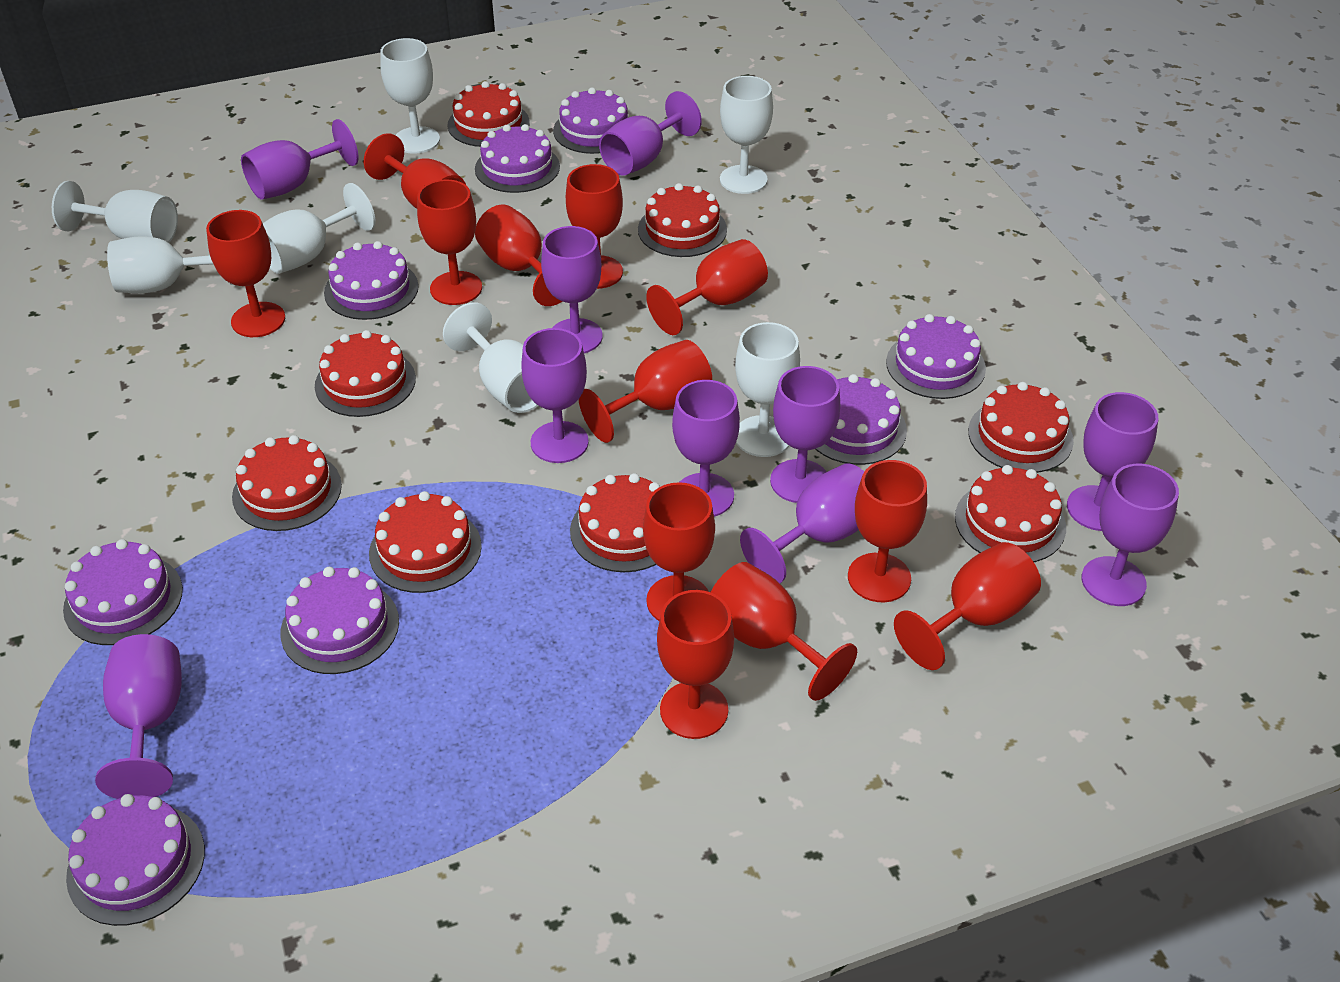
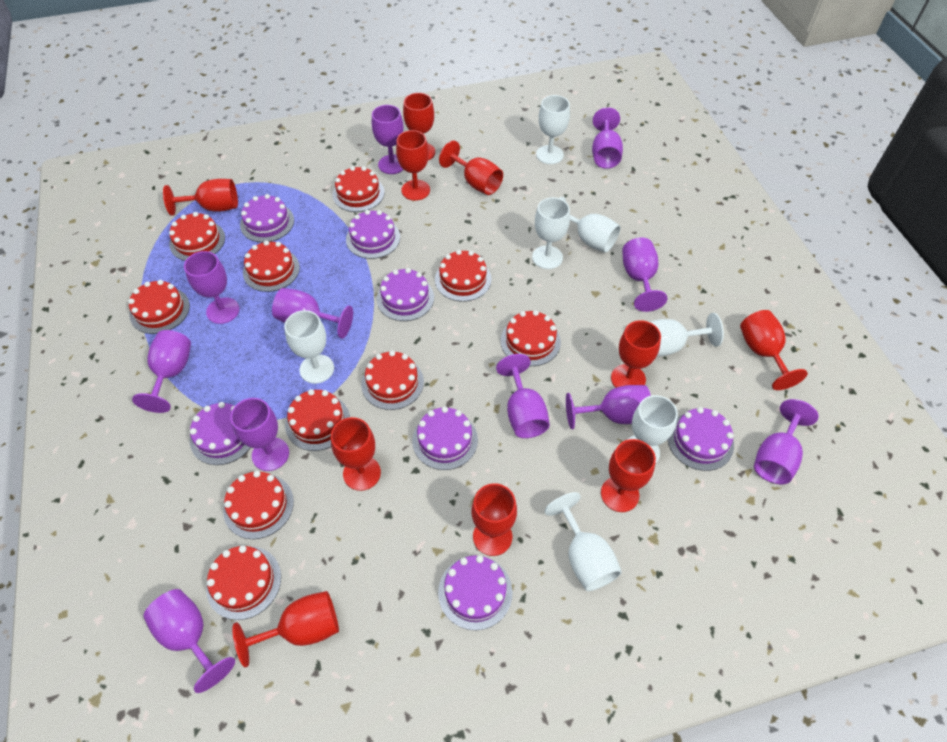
purple cake: [63,539,183,645] [66,794,205,926] [281,567,399,674] [324,241,419,320] [475,124,560,193] [553,87,629,154] [815,374,907,465] [886,314,986,399] = 8 -> [190,402,251,465] [240,194,294,243] [346,210,400,259] [376,268,434,321] [412,407,478,470] [438,555,512,630] [668,407,734,471] = 7
purple goblet: [95,634,182,799] [241,119,359,200] [521,328,589,463] [541,226,603,353] [599,91,702,176] [672,380,740,517] [740,463,864,583] [770,366,840,503] [1067,392,1158,531] [1082,464,1179,606] = 10 -> [132,330,191,413] [143,589,235,693] [184,251,239,324] [230,398,289,471] [272,288,353,339] [372,105,404,174] [496,354,550,438] [566,385,651,429] [592,108,623,169] [622,238,667,312] [754,399,819,484] = 11
red cake: [232,435,342,531] [315,330,416,417] [369,491,482,593] [447,81,530,147] [570,473,660,572] [638,183,727,257] [955,465,1066,562] [968,382,1074,473] = 8 -> [128,280,190,334] [169,212,225,261] [206,546,281,620] [223,471,294,539] [243,241,300,292] [285,389,350,451] [332,166,384,212] [361,351,424,410] [435,250,491,302] [501,310,561,366] = 10
red goblet: [206,210,285,337] [364,133,466,209] [417,179,482,305] [475,204,562,306] [566,164,623,289] [579,340,712,443] [643,482,715,621] [646,239,768,335] [657,590,734,739] [711,562,857,701] [848,460,927,602] [894,542,1041,670] = 12 -> [163,179,238,216] [232,591,339,667] [331,417,381,491] [396,130,430,201] [403,93,435,160] [439,141,503,195] [471,483,517,556] [601,439,656,512] [611,320,661,388] [740,310,808,390] = 10

